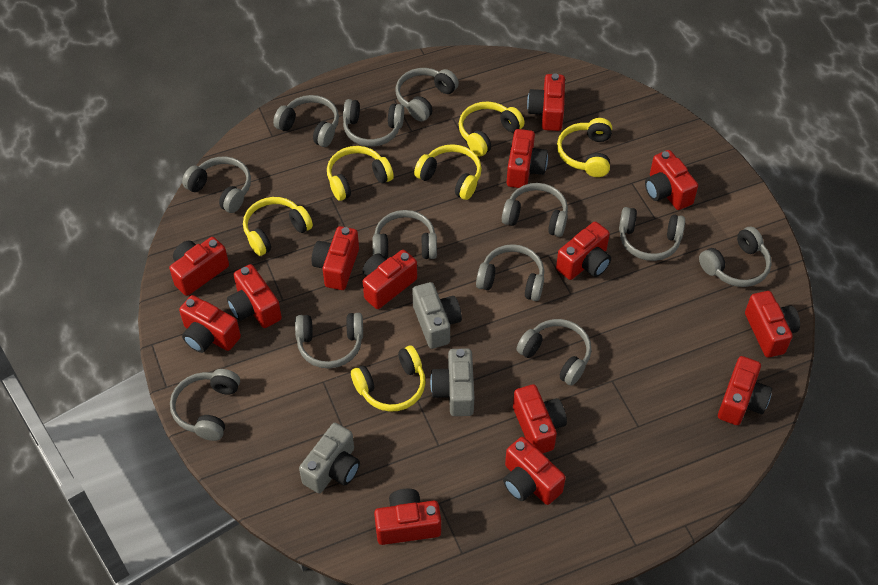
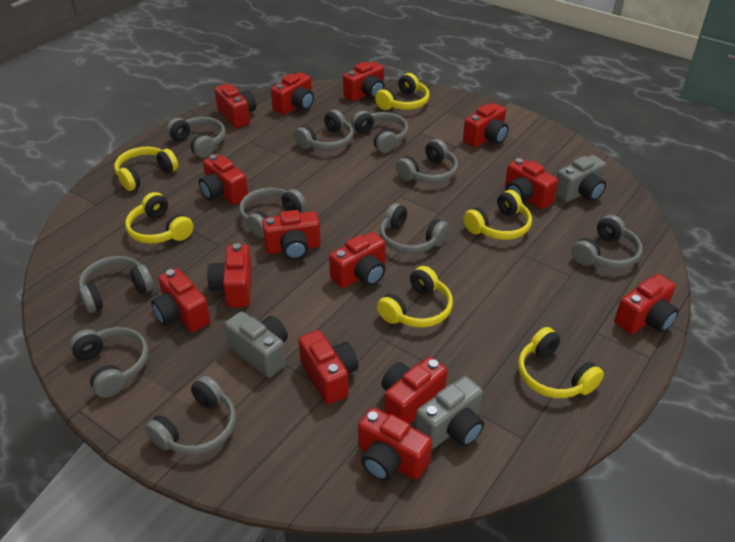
grey headphones: [170,369,240,441] [182,156,251,213] [273,95,339,147] [295,313,363,368] [343,99,404,147] [373,210,437,259] [396,68,459,122] [476,244,544,301] [502,183,568,237] [517,319,591,386] [619,207,685,261] [699,227,772,287] = 12 -> [69,327,148,398] [78,256,154,313] [145,376,236,455] [167,117,225,158] [239,188,306,238] [294,110,354,150] [352,111,408,153] [380,203,449,254] [396,139,458,183] [572,215,643,269] = 10

